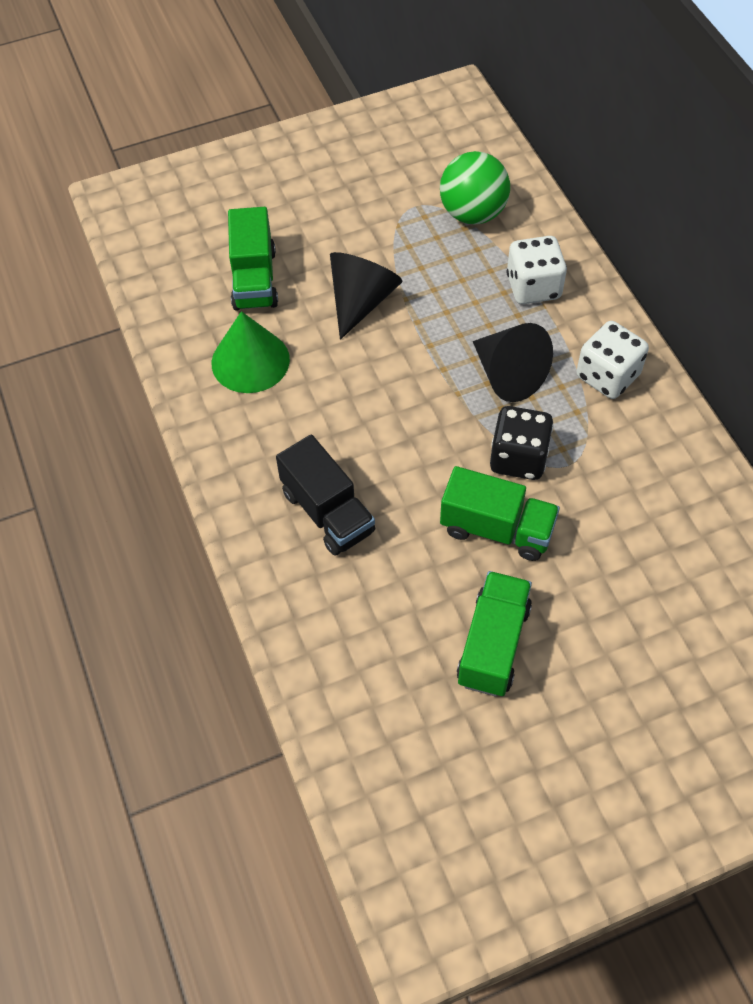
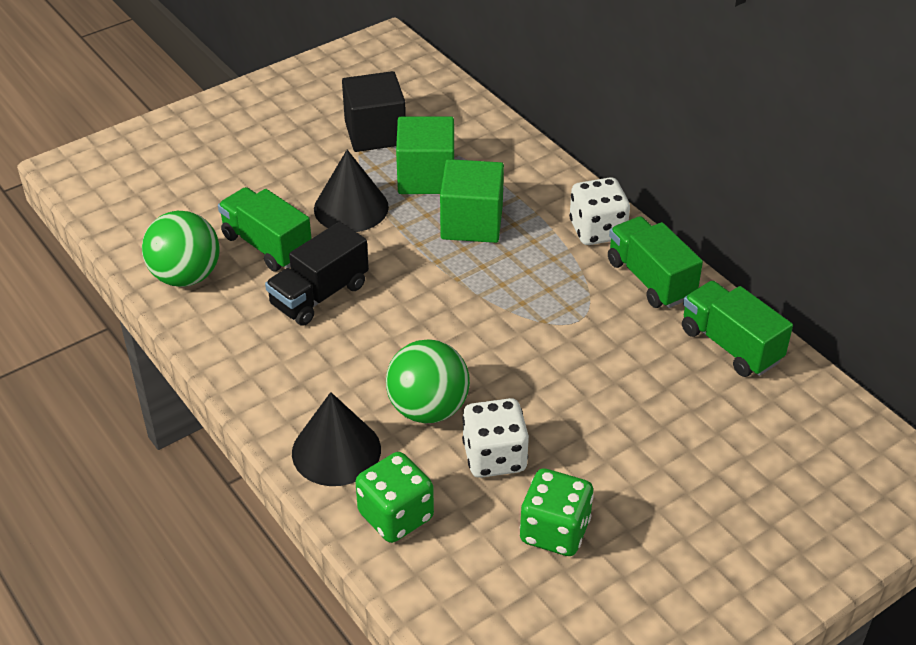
black cube: none = 0 -> [342,71,406,152] = 1
black dice: [490,406,554,480] = 1 -> none = 0
green ball: [440,151,510,224] = 1 -> [142,211,220,287] [386,339,470,423] = 2
green cone: [212,311,290,393] = 1 -> none = 0
green cube: none = 0 -> [396,116,454,194] [440,159,504,243] = 2
green dice: none = 0 -> [355,452,434,543] [520,468,594,556] = 2

